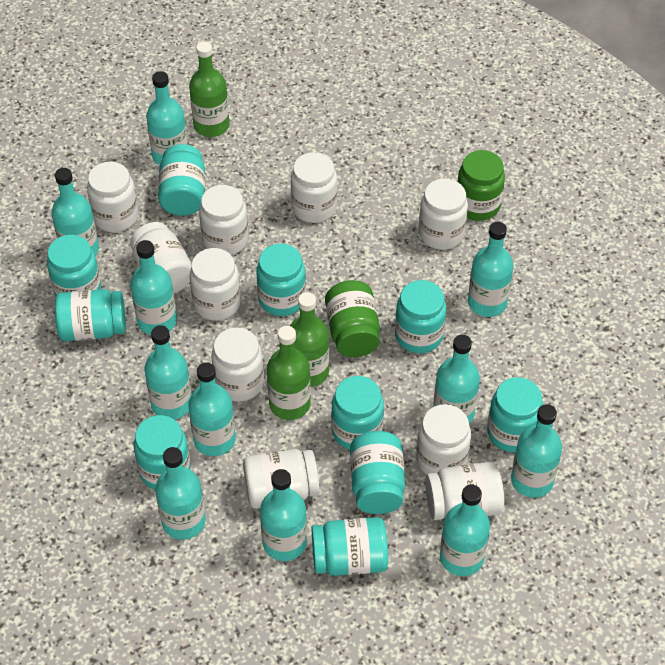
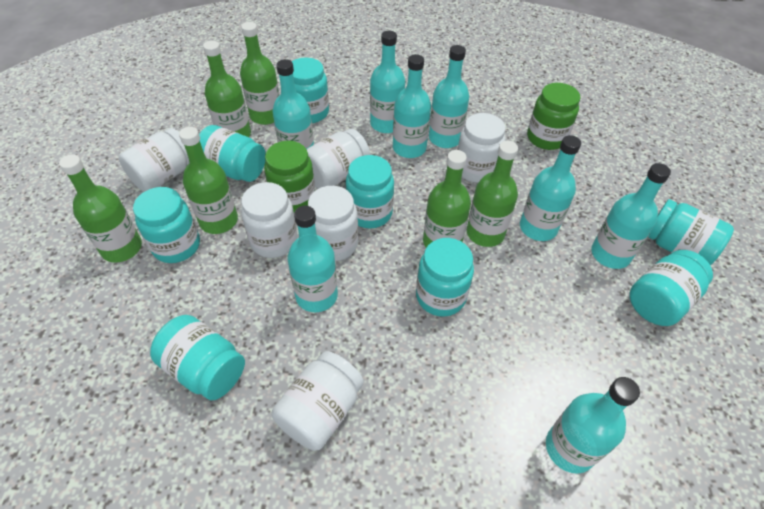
green bottle: [189,41,230,137] [267,326,311,420] [290,292,329,387] = 3 -> [59,154,142,263] [179,127,238,234] [203,40,251,137] [240,22,280,125] [423,150,471,248] [467,141,518,247] = 6
turquoise bottle: [51,168,99,256] [130,240,177,335] [144,325,192,419] [146,71,188,165] [155,447,206,540] [188,362,236,456] [260,469,307,561] [433,335,480,424] [440,485,490,576] [468,222,513,317] [511,404,562,498] = 11 -> [272,59,314,149] [288,206,338,312] [370,31,405,133] [393,54,431,158] [429,45,469,148] [520,135,581,241] [546,377,640,474] [592,163,671,269] = 8
turquoise jar: [47,235,101,296] [55,289,126,341] [134,415,190,490] [158,144,205,216] [256,244,306,316] [312,517,388,576] [331,376,384,450] [350,431,405,514] [395,280,446,353] [487,377,543,452] = 10 -> [133,187,200,263] [150,315,245,400] [199,125,266,182] [292,57,329,123] [346,155,394,228] [416,238,474,317] [629,250,713,326] [648,199,734,266] = 8
white jar: [87,162,138,233] [130,222,192,293] [190,248,241,321] [199,185,249,255] [211,327,264,402] [243,449,320,509] [291,152,338,223] [416,404,471,474] [419,179,468,250] [425,462,504,520] = 10 -> [119,128,189,192] [241,182,298,258] [272,351,364,451] [307,129,370,189] [308,186,358,261] [457,113,505,183] = 6

